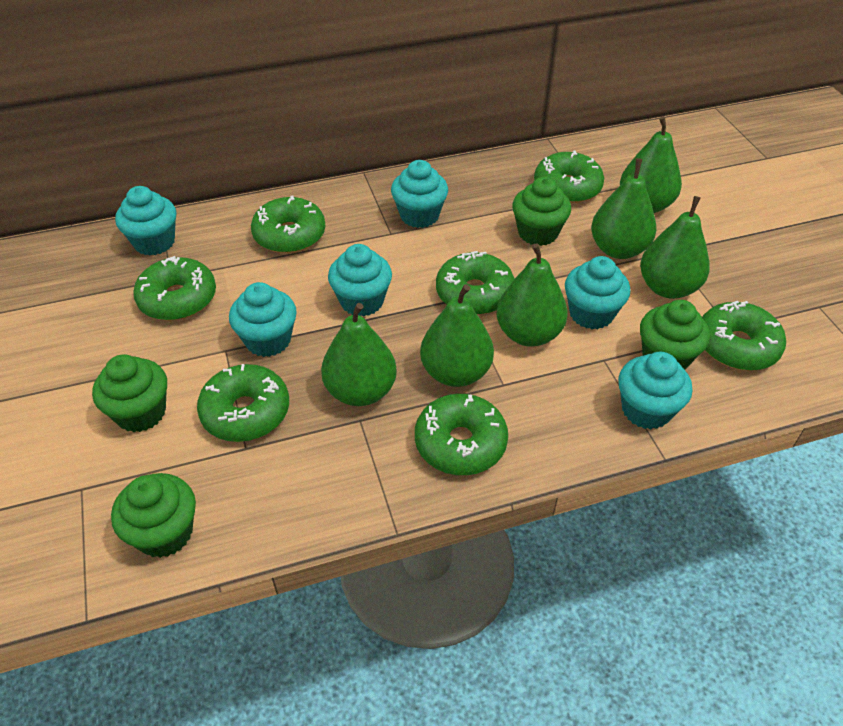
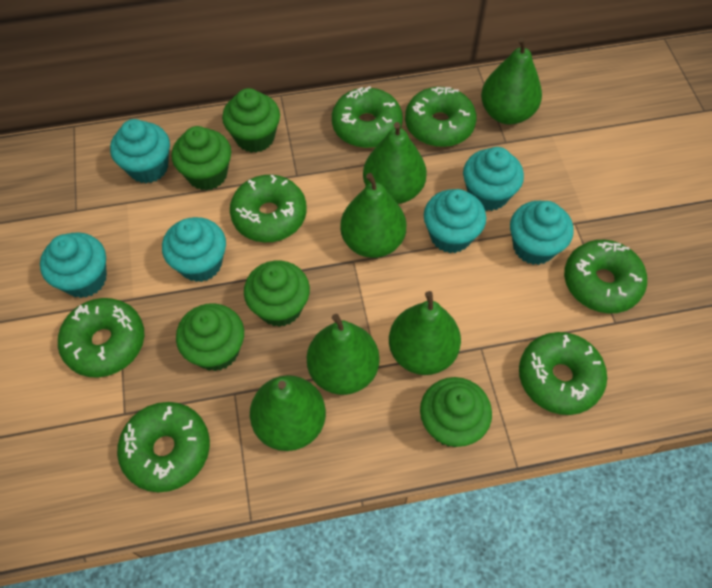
green cupcake: [92,354,167,432] [111,473,196,558] [512,177,571,246] [640,300,710,370] = 4 -> [171,126,231,191] [176,303,244,371] [222,88,280,153] [244,261,310,327] [420,377,492,447] = 5

